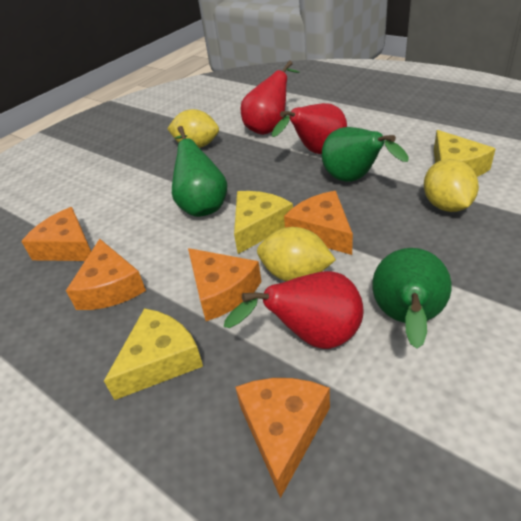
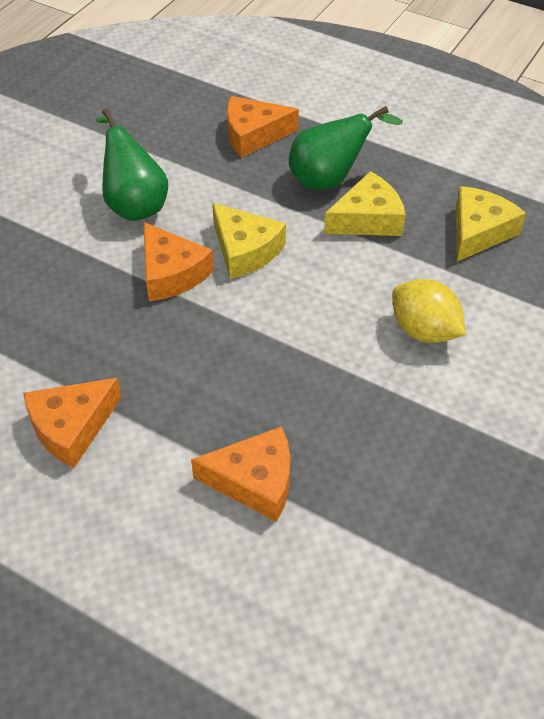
green pear: [172,126,227,217] [322,127,409,182] [372,248,452,349] = 3 -> [96,108,168,221] [289,106,403,190] = 2
orange cheese: [21,207,91,261] [66,239,146,310] [188,248,261,321] [235,378,330,498] [284,191,353,255] = 5 -> [23,377,122,468] [143,222,214,301] [191,426,290,522] [227,96,299,158] = 4
red pear: [224,271,364,349] [241,61,300,135] [271,103,347,154] = 3 -> none = 0
yellow lemon: [167,109,219,148] [257,227,336,281] [424,159,479,212] = 3 -> [392,279,466,343] = 1

